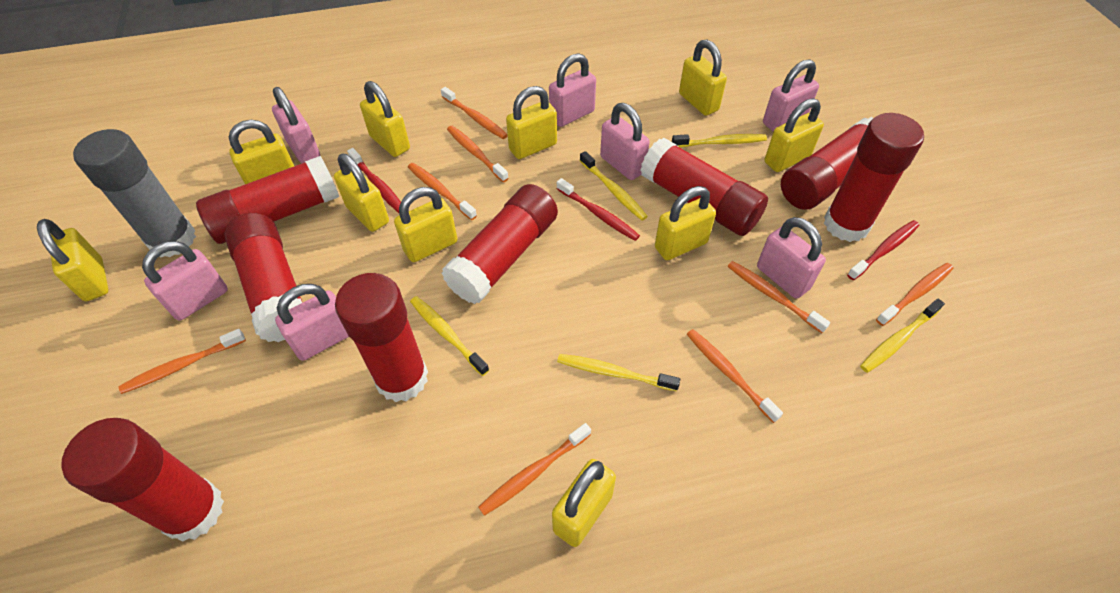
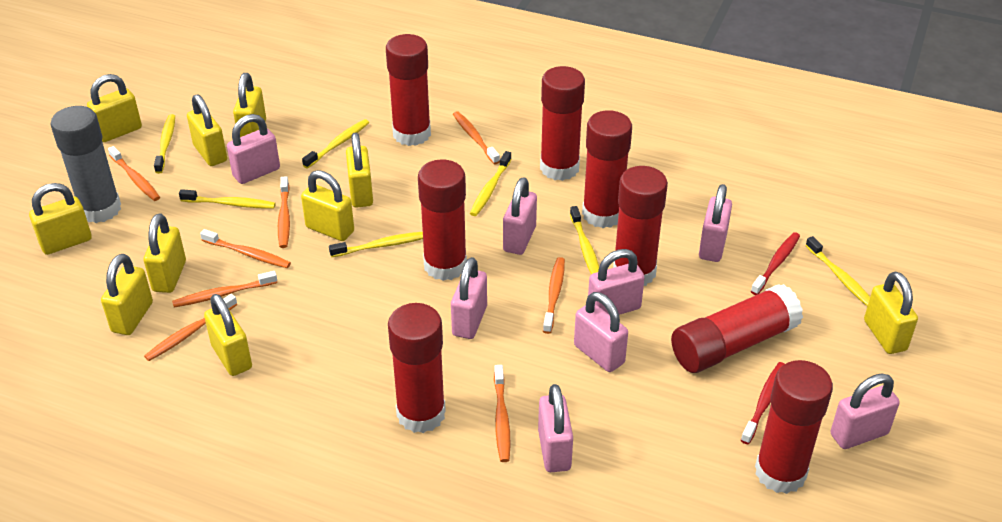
pink padlock: [142,241,228,321] [272,87,320,163] [275,284,349,361] [549,53,596,127] [600,103,650,180] [757,217,826,299] [763,59,819,132] = 7 -> [227,114,280,184] [451,257,487,339] [503,177,537,255] [538,384,573,472] [574,292,628,372] [588,249,645,315] [699,184,732,262] [830,373,900,449] = 8
red toothbrush: [347,148,401,213] [557,178,640,241] [847,220,919,280] = 3 -> [741,362,785,444] [751,232,800,295] = 2
yellow toothbrush: [410,296,489,376] [557,354,680,391] [580,151,648,220] [672,134,767,148] [860,299,945,373] = 5 -> [154,114,175,174] [179,189,276,209] [302,119,369,168] [329,232,423,257] [470,151,512,216] [570,206,599,274] [805,236,870,306] = 7

